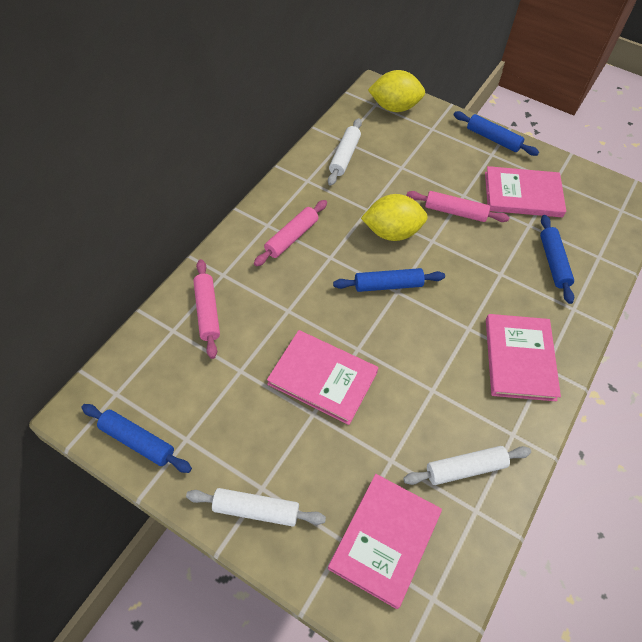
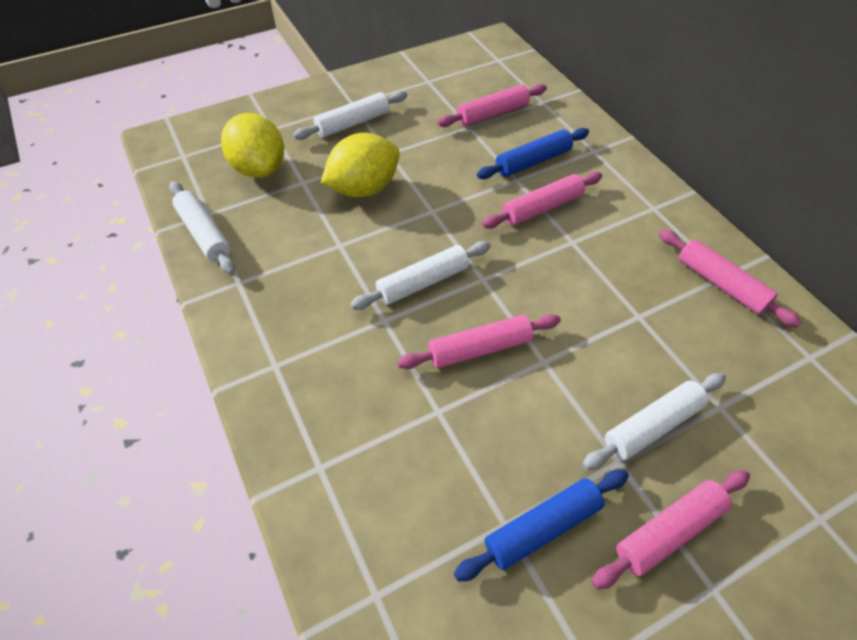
blue rolling pin: [81,404,192,473] [333,268,445,292] [453,111,539,156] [540,215,574,304] = 4 -> [454,469,629,581] [477,128,589,179] = 2
pink book: [267,330,378,425] [328,474,442,609] [485,166,566,217] [486,314,561,401] = 4 -> none = 0
pink rolling pin: [193,259,220,359] [254,200,327,266] [406,191,510,222] = 3 -> [397,314,561,369] [437,84,547,127] [482,172,602,229] [592,470,750,590] [659,229,802,328] = 5
white rolling pin: [186,488,326,527] [328,118,362,186] [403,446,531,485] = 3 -> [169,181,235,275] [293,91,407,140] [350,241,491,310] [582,373,726,470] = 4

